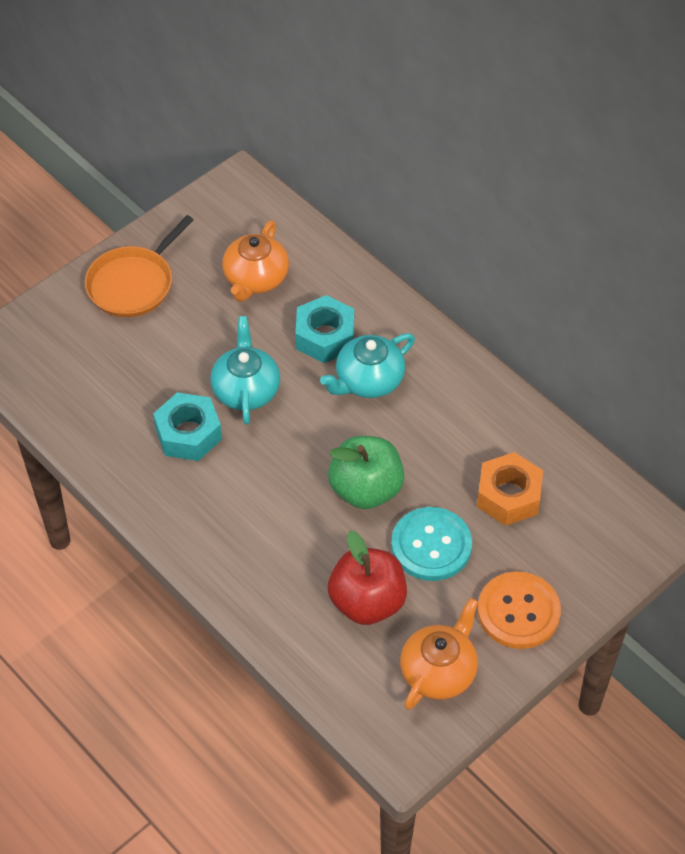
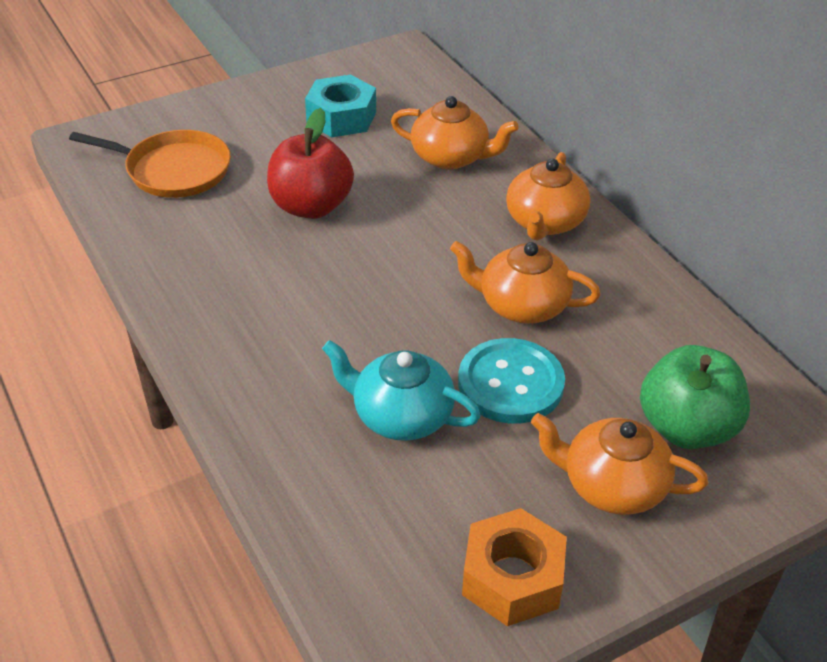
orange button: [478,572,561,649] = 1 -> none = 0
orange teapot: [222,220,289,302] [400,598,478,710] = 2 -> [391,96,519,169] [450,241,600,324] [506,152,591,241] [531,413,708,515] = 4
turquoise nut: [153,392,222,461] [295,295,354,363] = 2 -> [305,75,376,137] = 1
turquoise teapot: [210,316,280,424] [320,333,415,398] = 2 -> [322,340,481,441] = 1

